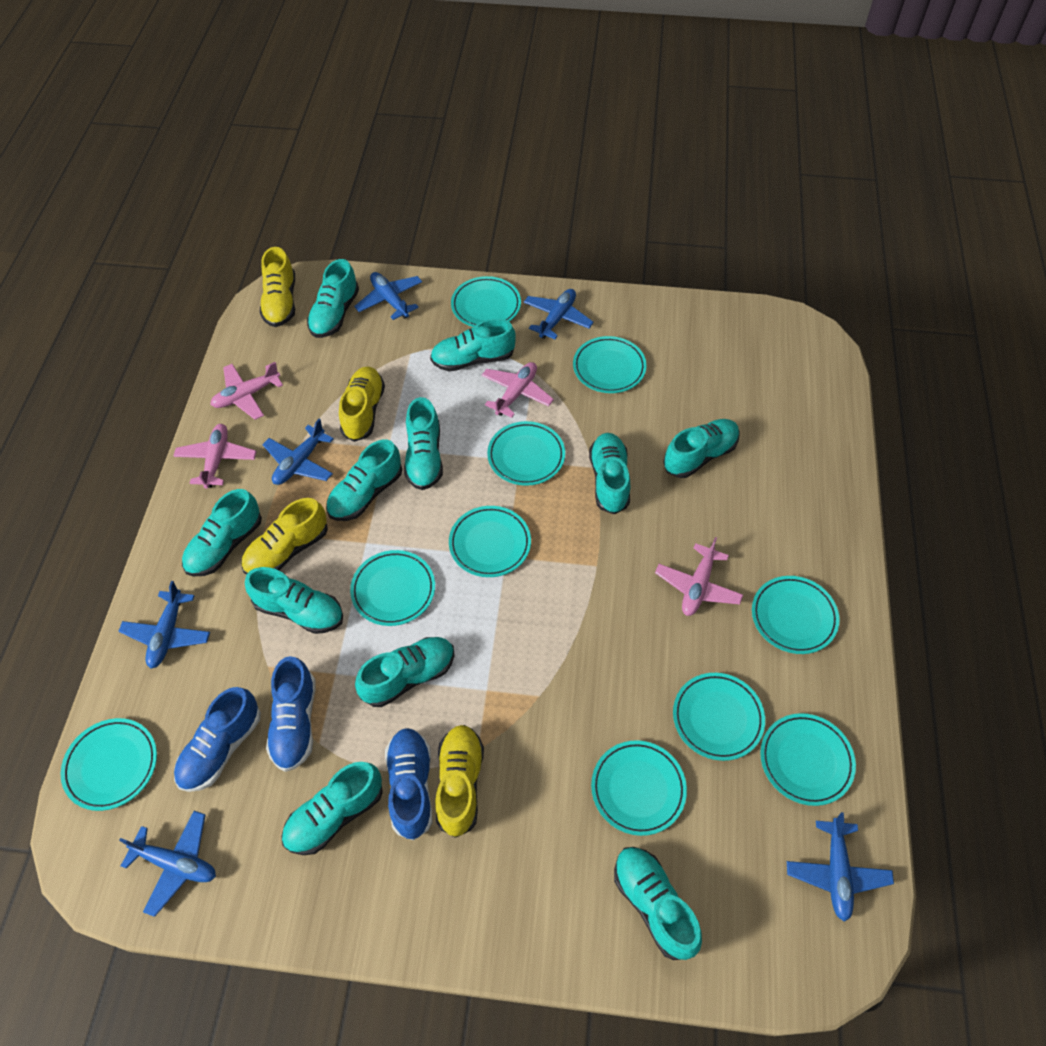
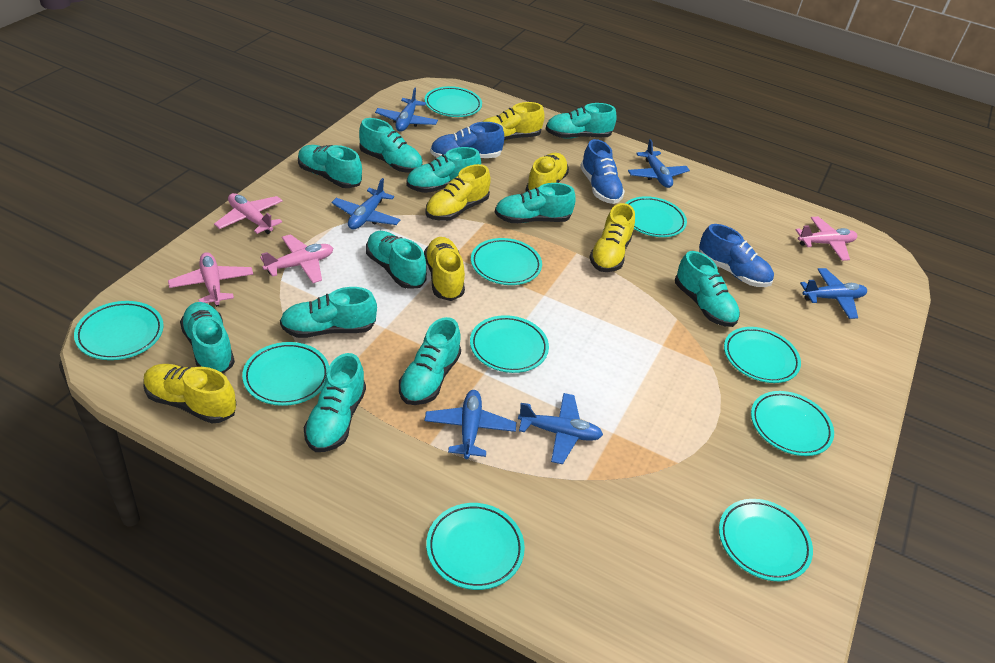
yellow shoe: [241,498,328,574] [260,247,295,327] [339,366,385,442] [435,725,484,838] = 4 -> [144,364,236,423] [424,237,465,301] [425,164,491,221] [482,102,545,141] [525,153,569,192] [589,203,635,272] = 6

